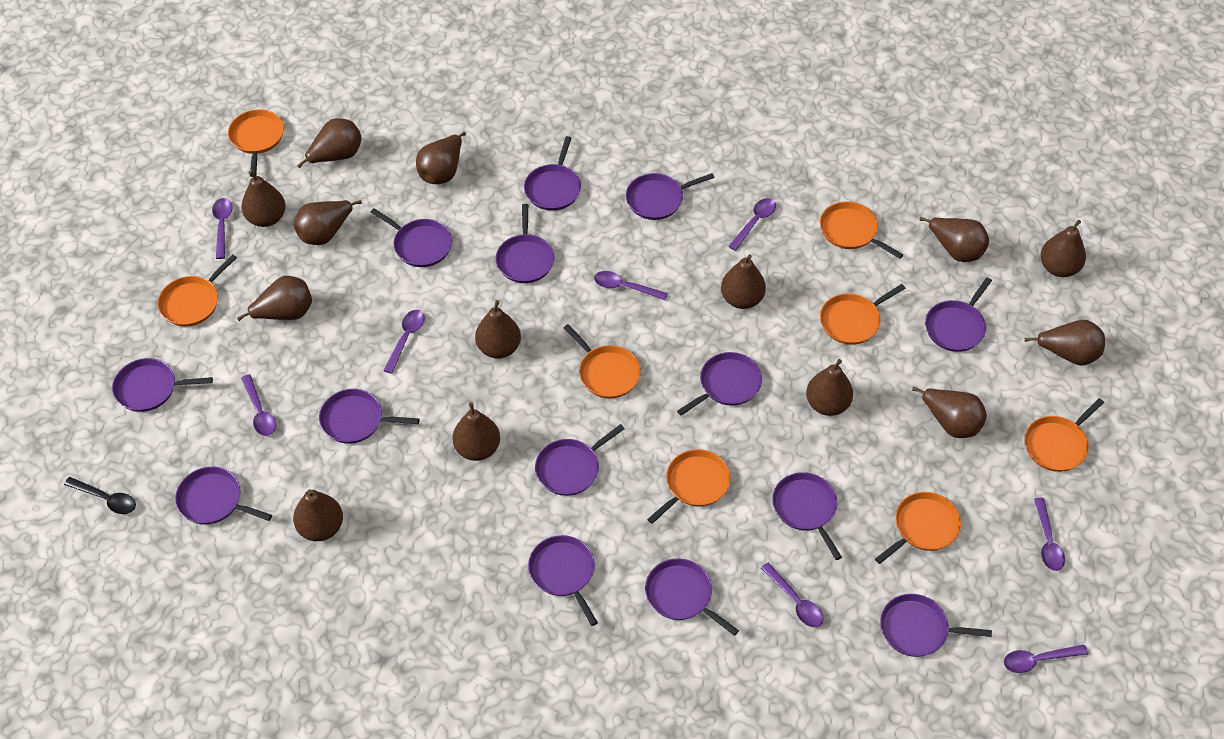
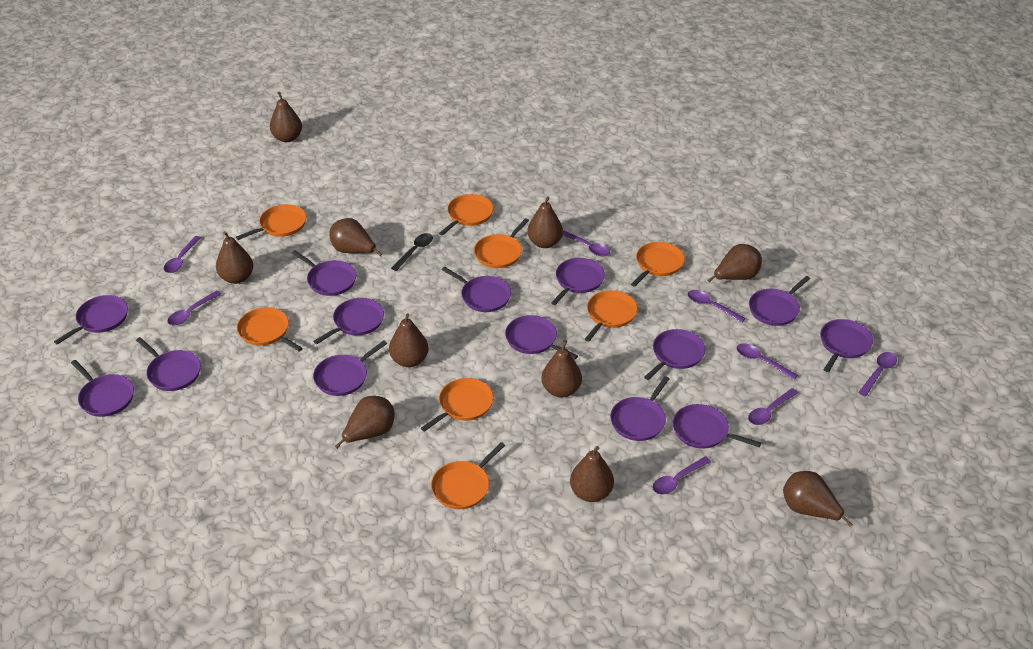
brown pear: [237,276,312,321] [241,170,286,227] [293,489,343,541] [294,200,362,245] [297,118,361,168] [416,132,466,184] [452,402,500,461] [475,300,521,359] [721,254,766,309] [806,359,853,416] [912,387,987,438] [919,217,989,262] [1024,320,1105,366] [1041,220,1086,277] = 14 -> [216,231,253,284] [270,92,302,142] [329,218,382,256] [335,396,395,449] [389,313,429,367] [527,197,563,248] [542,340,582,397] [570,446,614,502] [707,244,762,283] [783,471,853,527] = 10

